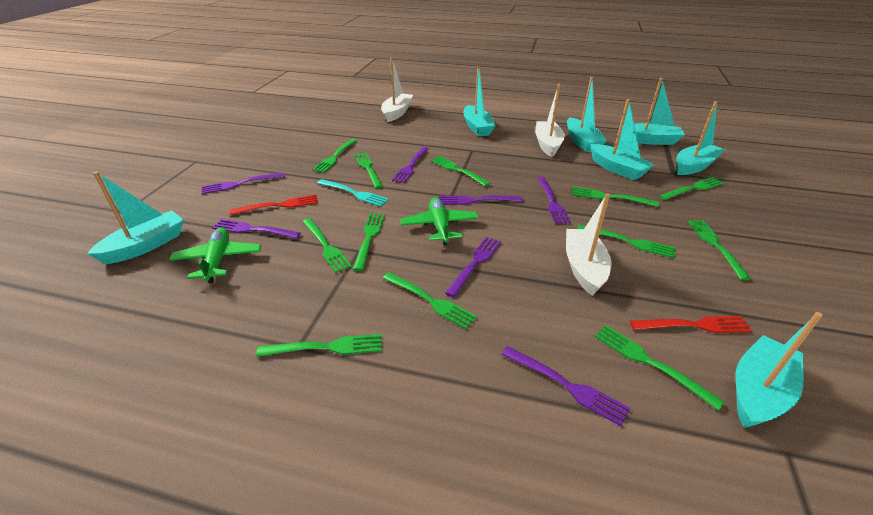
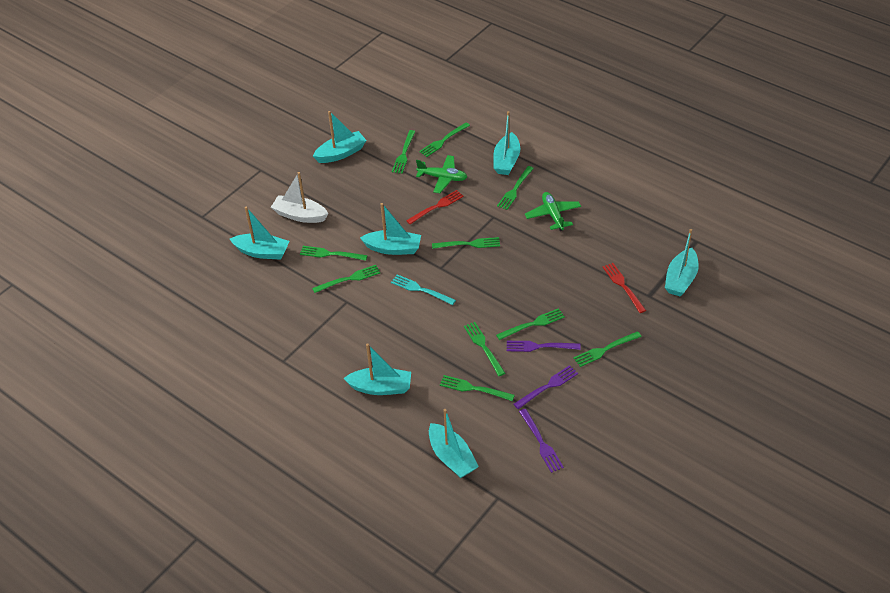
green fork: [256,334,382,357] [303,218,352,273] [312,139,357,173] [353,213,385,271] [354,153,383,188] [383,272,477,329] [430,156,491,187] [571,187,659,207] [577,225,675,258] [595,325,724,411] [659,177,725,200] [688,220,751,280] = 12 -> [300,246,368,261] [312,265,380,293] [392,130,416,174] [419,123,470,157] [432,237,500,249] [440,375,515,401] [464,322,505,376] [496,308,565,340] [497,166,534,210] [573,331,642,367] = 10
purple fork: [202,173,284,194] [212,219,301,239] [392,147,429,183] [439,195,523,205] [445,237,502,297] [501,346,630,427] [537,177,571,224] = 7 -> [507,341,581,352] [513,365,578,409] [519,409,564,473] = 3
white boat: [381,57,413,122] [535,84,565,157] [566,194,612,296] = 3 -> [271,172,328,223] = 1

